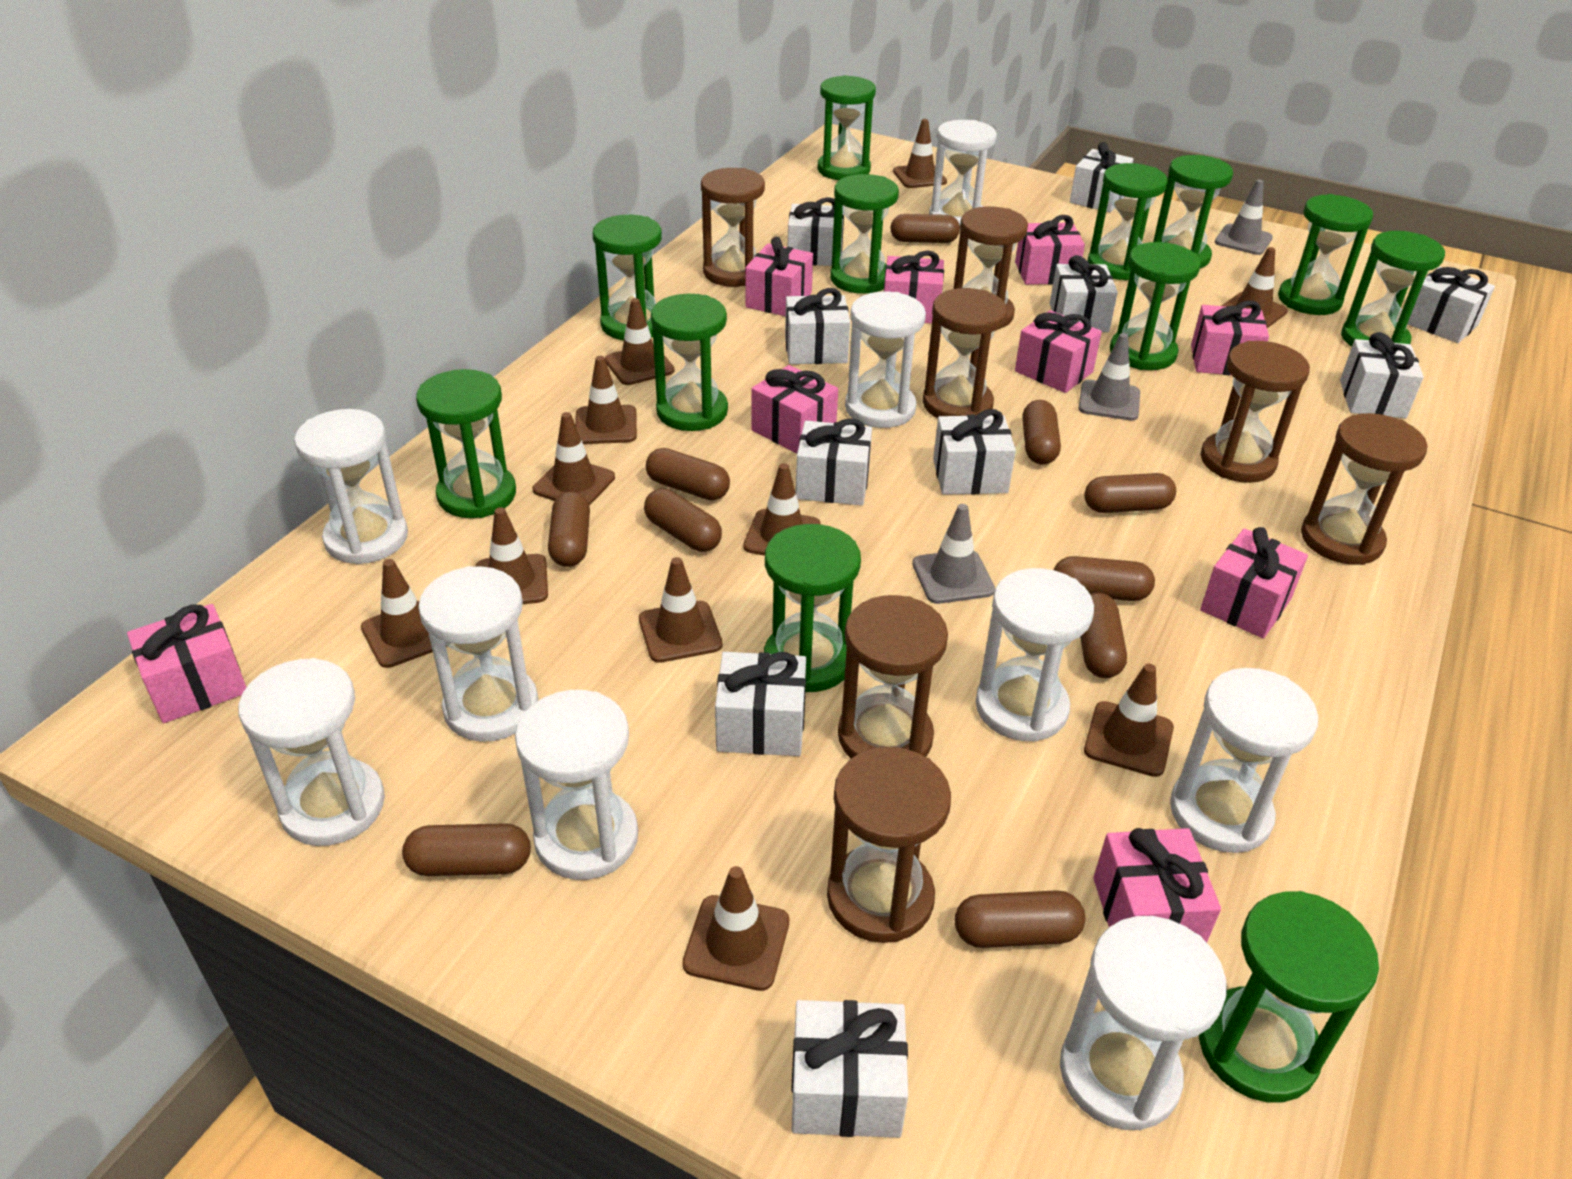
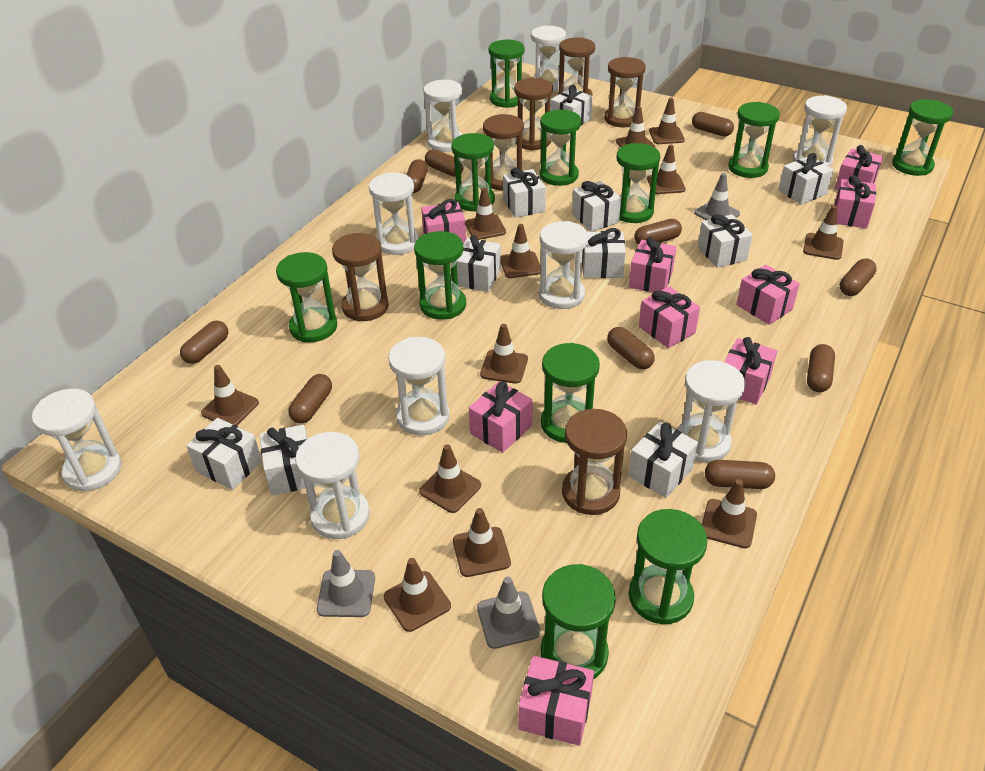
brown hourglass: [701,168,765,287] [827,747,951,943] [838,595,948,758] [923,288,1008,418] [954,206,1028,329] [1201,341,1310,483] [1301,413,1428,565] = 7 -> [332,233,389,321] [483,114,524,191] [514,78,553,150] [558,37,595,96] [562,409,627,515] [604,57,645,127] = 6
brown traffic cone: [361,559,447,668] [476,507,548,604] [533,412,615,506] [575,356,637,444] [605,298,674,385] [639,557,722,663] [682,866,789,991] [743,463,821,556] [893,119,947,188] [1084,664,1174,777] [1221,247,1288,328] = 11 -> [201,365,259,426] [384,558,451,632] [419,444,481,513] [453,508,511,577] [465,187,506,240] [480,324,528,384] [501,224,541,278] [616,106,655,147] [647,145,686,194] [649,98,685,144] [702,479,757,548] [803,205,844,260] = 12
green hourglass: [416,369,516,518] [593,215,662,340] [651,294,728,431] [764,524,861,692] [818,75,876,180] [830,174,899,294] [1087,163,1168,280] [1110,242,1201,370] [1153,155,1233,268] [1199,891,1379,1102] [1278,194,1373,315] [1341,231,1445,347] = 12 -> [276,252,337,342] [414,231,466,320] [451,133,495,212] [489,40,524,108] [539,109,581,186] [541,343,600,443] [541,564,616,679] [616,143,660,223] [629,509,707,625] [728,102,780,178] [892,99,953,176] = 11

